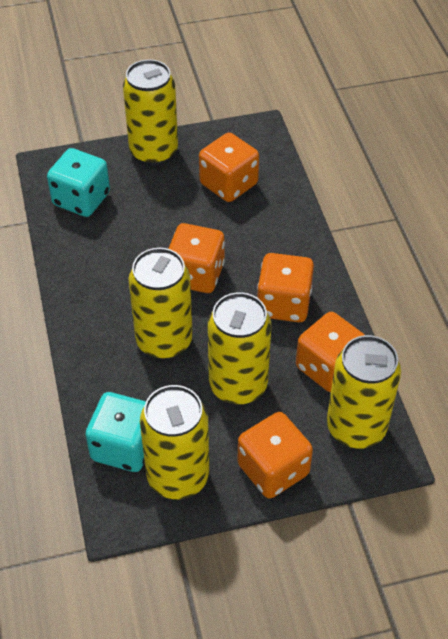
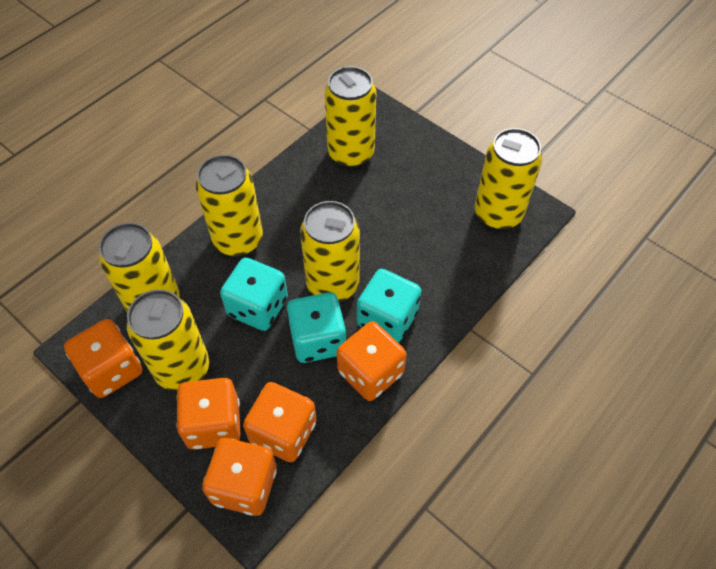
turquoise dice: [47,148,110,217] [85,392,146,472] = 2 -> [220,258,288,331] [287,292,346,363] [357,269,421,343] = 3
yellow can: [123,59,178,166] [128,248,193,360] [140,385,209,499] [208,292,271,405] [327,335,401,449] = 5 -> [99,223,180,313] [127,289,209,391] [196,155,263,257] [300,201,360,302] [324,66,376,168] [475,128,542,230] = 6

